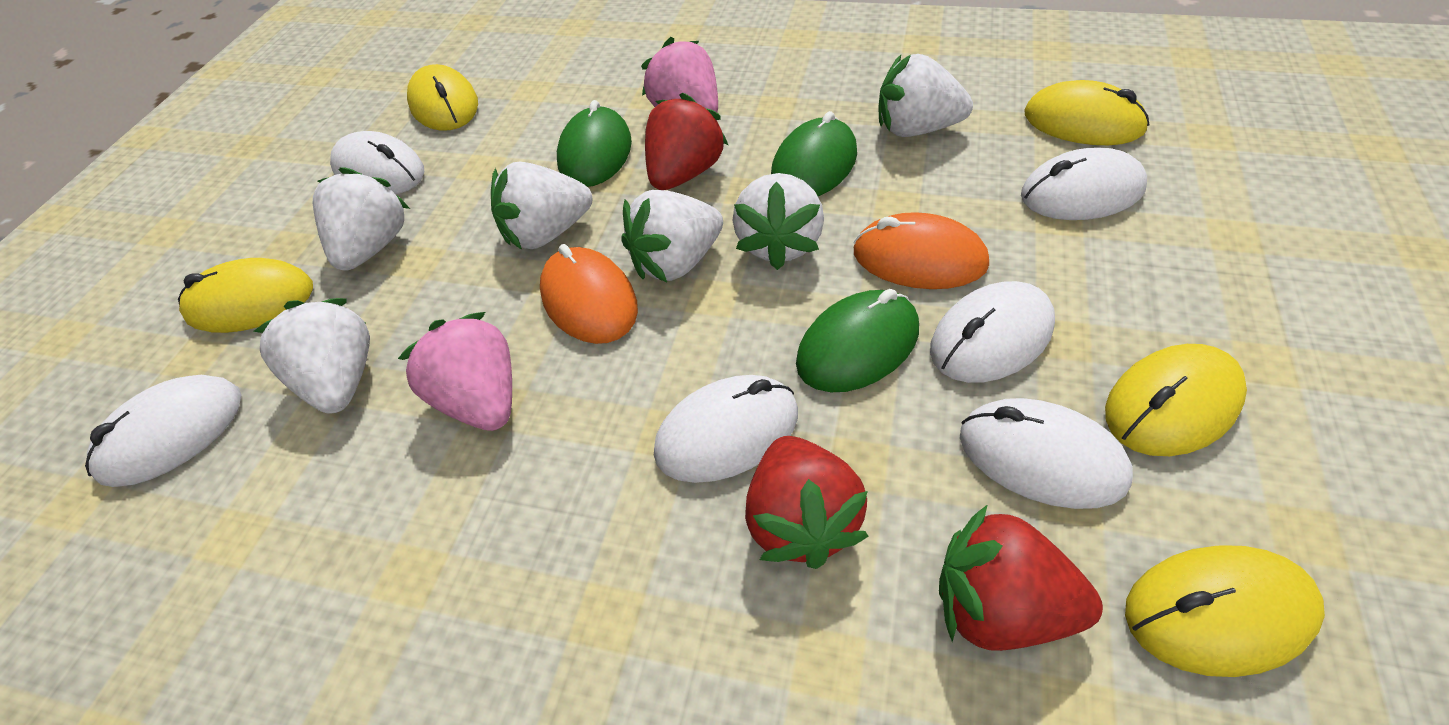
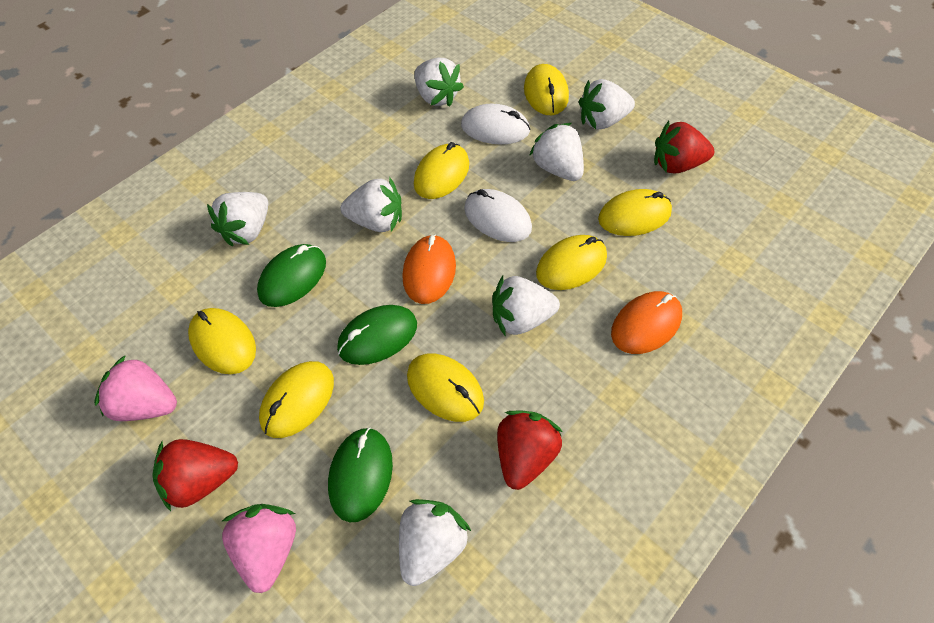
white mouse: [85,375,242,487] [330,131,424,194] [654,375,798,483] [930,281,1055,383] [960,398,1133,509] [1021,147,1147,220] = 6 -> [461,104,530,144] [464,189,532,242] = 2
white strawberry: [253,298,370,414] [313,167,410,271] [491,162,592,250] [621,190,723,282] [732,173,824,270] [878,54,973,137] = 6 -> [207,192,268,246] [340,177,402,232] [399,499,471,586] [414,58,464,107] [492,276,560,337] [529,123,584,181] [579,79,635,129] = 7
yellow mouse: [178,258,313,333] [407,64,478,131] [1025,80,1149,145] [1105,344,1247,456] [1125,545,1325,677] = 5 -> [188,308,256,374] [259,361,334,438] [407,354,484,422] [414,142,469,199] [524,64,569,115] [536,235,607,290] [598,189,672,236] = 7

